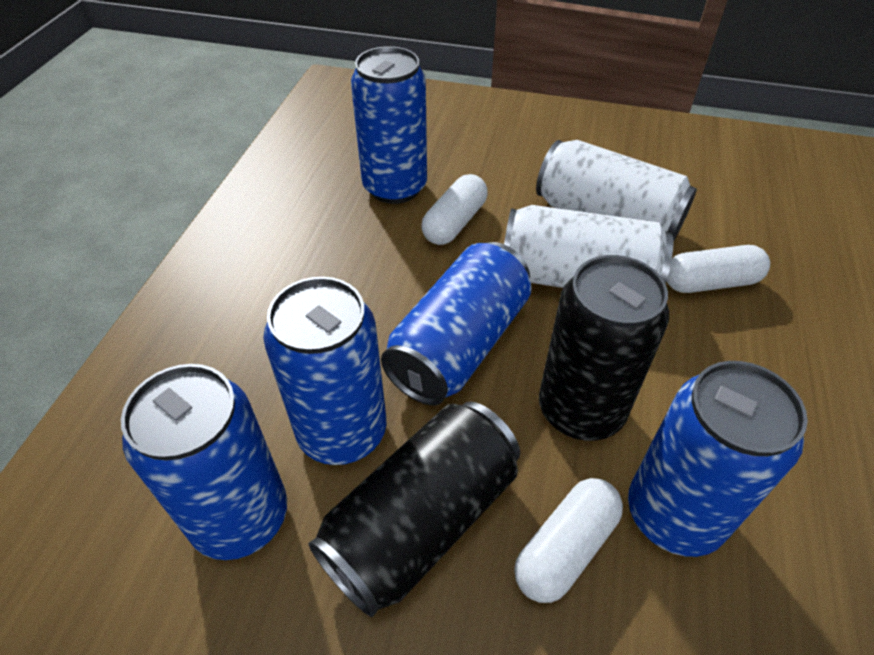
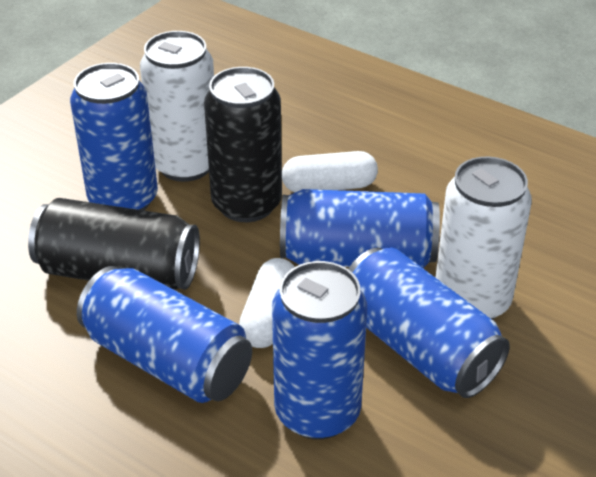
white capsule: [421,174,488,245] [514,478,623,603] [667,245,770,293] = 3 -> [239,258,295,348] [282,151,378,192] = 2

